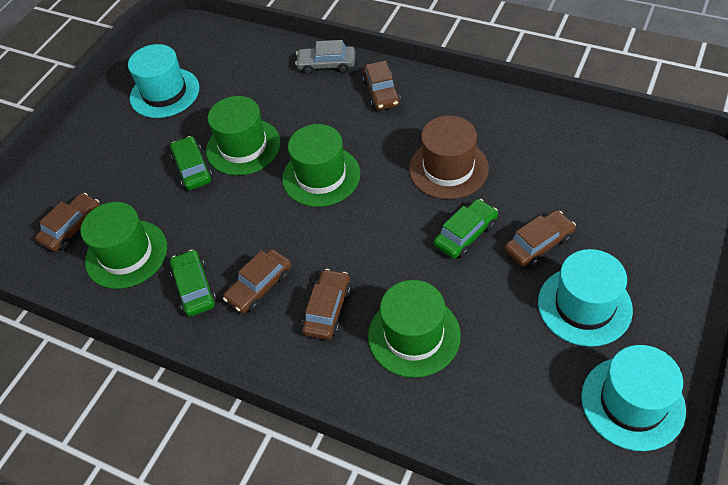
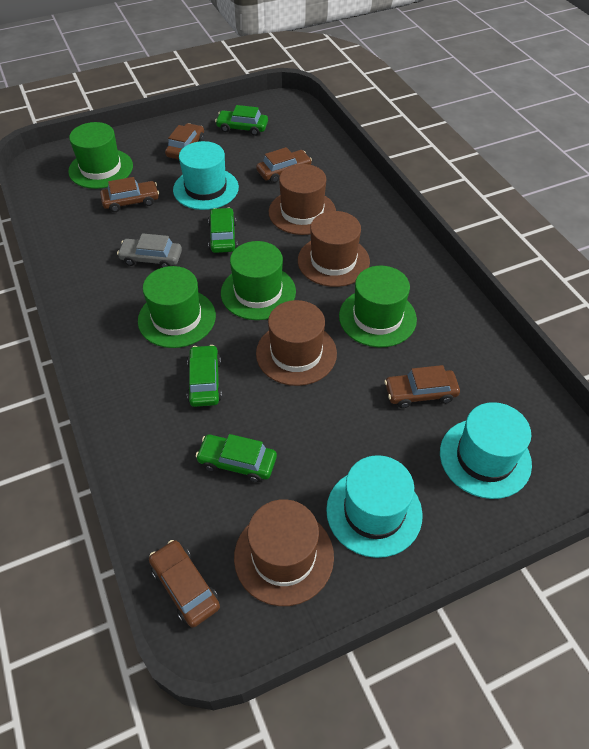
brown hat: [409,115,489,199] = 1 -> [234,499,334,606] [256,300,337,386] [269,164,336,235] [298,211,370,287] = 4
green car: [170,136,212,190] [170,249,216,317] [434,199,498,259] = 3 -> [187,345,222,407] [195,434,277,482] [208,208,238,253] [215,105,268,136] = 4

